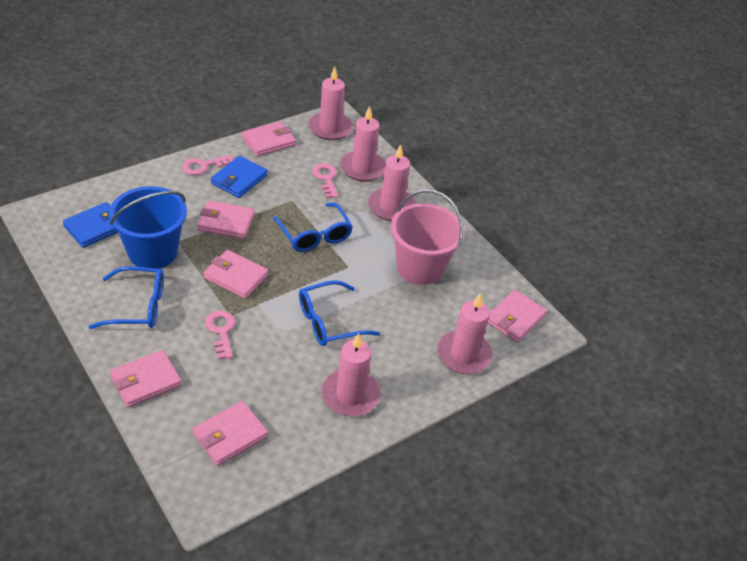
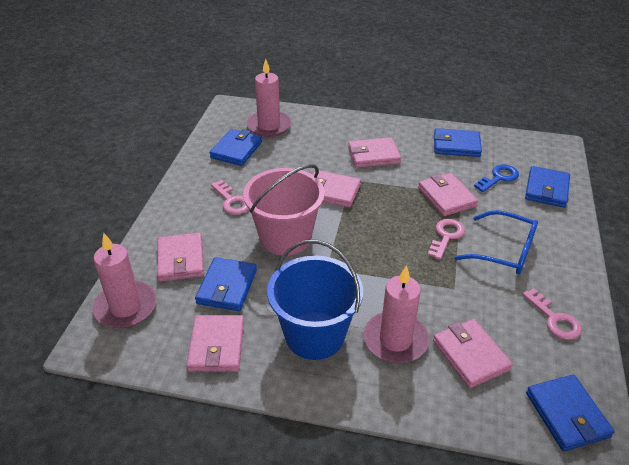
blue glasses: [89,266,164,329] [273,203,353,252] [299,280,380,346] = 3 -> [454,210,538,275] = 1
blue key: none = 0 -> [474,164,519,192] = 1
blue wallet: [63,202,118,248] [211,156,268,198] = 2 -> [195,257,257,311] [210,129,262,166] [434,128,482,157] [525,166,570,208] [526,375,614,451] = 5
pink candle: [308,67,353,140] [321,333,381,416] [340,106,385,182] [368,144,416,221] [437,294,493,374] = 5 -> [92,233,157,328] [246,59,291,137] [364,265,429,363] = 3

